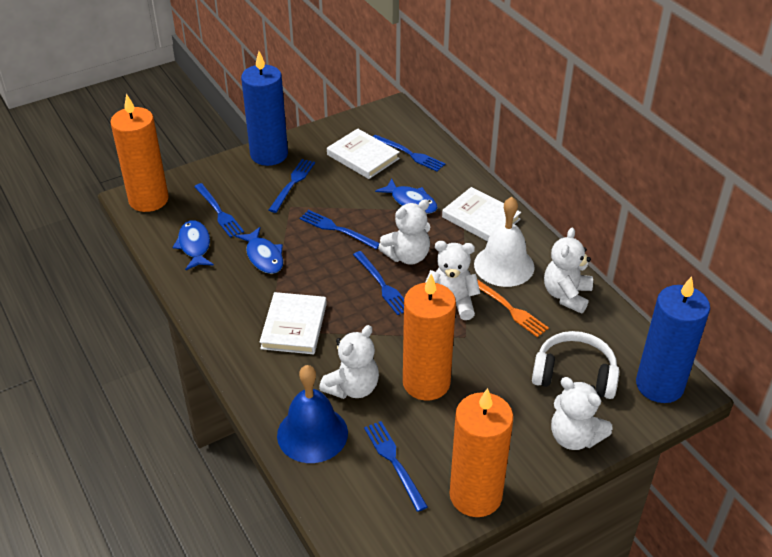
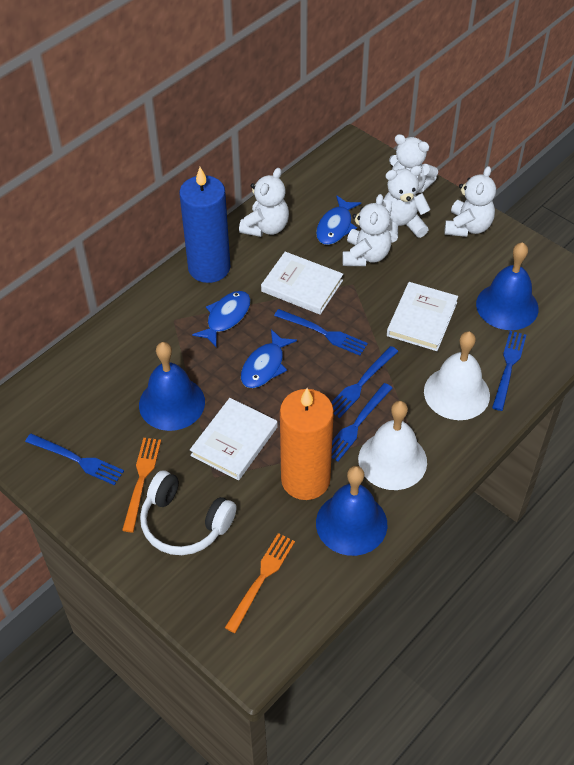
blue bell: [277,365,348,463] = 1 -> [139,342,205,431] [316,466,387,556] [476,242,539,330] = 3
blue candle: [241,51,288,166] [636,276,710,403] = 2 -> [179,167,231,283] = 1
blue fork: [194,183,244,238] [269,159,315,213] [300,210,380,250] [353,251,404,315] [364,421,428,512] [373,135,445,172] = 6 -> [25,434,124,485] [274,309,368,356] [331,346,399,418] [332,383,392,461] [492,331,526,411] = 5
orange candle: [110,93,169,212] [403,274,456,400] [450,388,513,517] = 3 -> [280,388,334,500] = 1
orange fork: [477,279,549,337] = 1 -> [122,438,161,532] [225,533,295,633] = 2
white bell: [474,197,535,287] = 1 -> [358,401,427,490] [424,331,490,420] = 2

